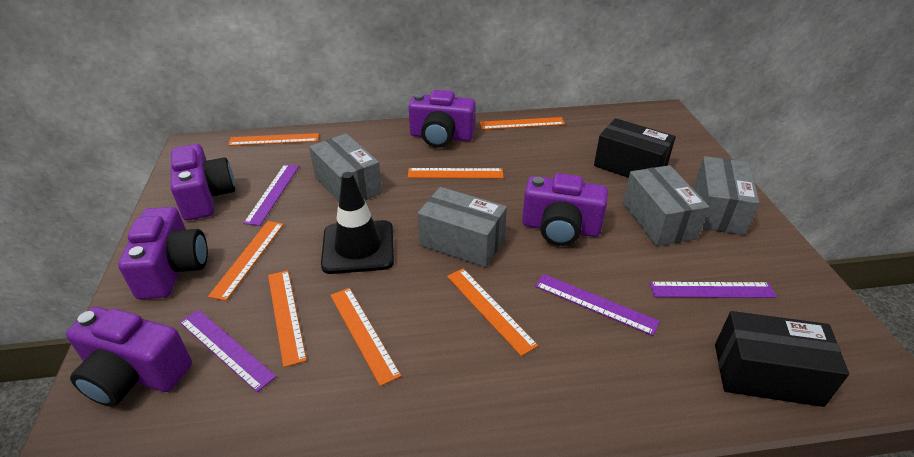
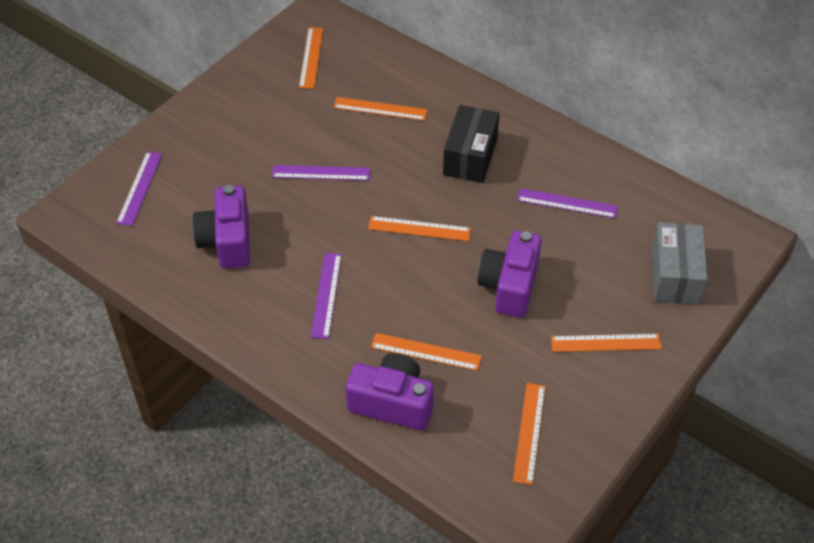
black box: [594,118,676,178] [715,311,849,407] = 2 -> [443,105,500,183] = 1
black traffic cone: [321,172,394,274] = 1 -> none = 0
grey box: [309,133,382,202] [418,187,507,268] [623,165,709,247] [693,156,759,235] = 4 -> [652,222,708,305] = 1
orange ruler: [208,221,284,301] [228,133,319,146] [268,270,307,367] [330,288,401,386] [408,168,504,178] [447,269,538,356] [480,117,565,130] = 7 -> [299,27,323,89] [333,97,428,121] [368,216,471,241] [371,333,482,371] [513,383,545,485] [551,334,662,352] = 6
purple camera: [66,307,192,407] [118,207,208,299] [171,144,235,221] [408,90,476,148] [522,173,608,246] = 5 -> [192,185,250,268] [346,353,434,430] [478,231,542,318] = 3

